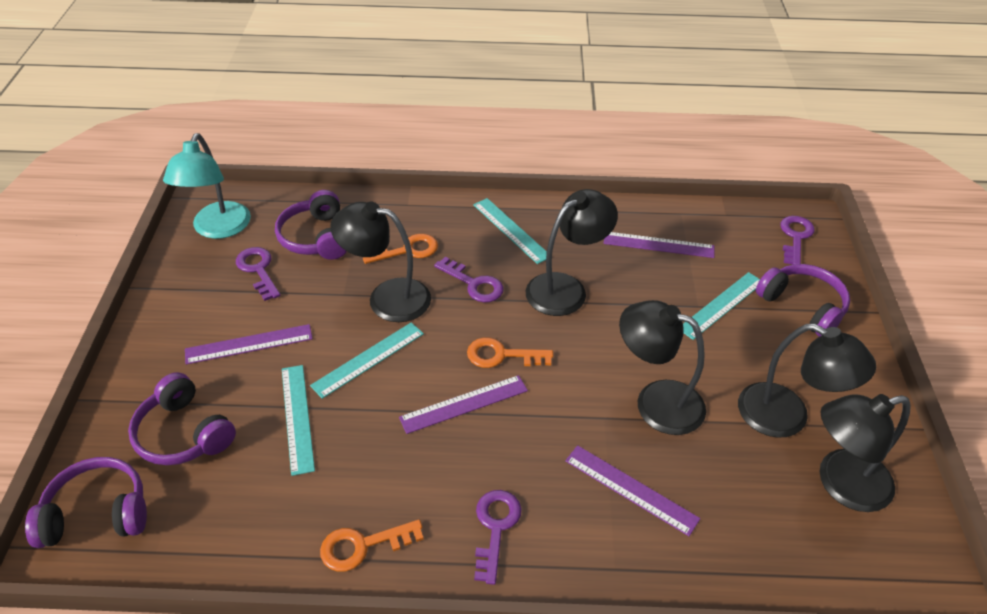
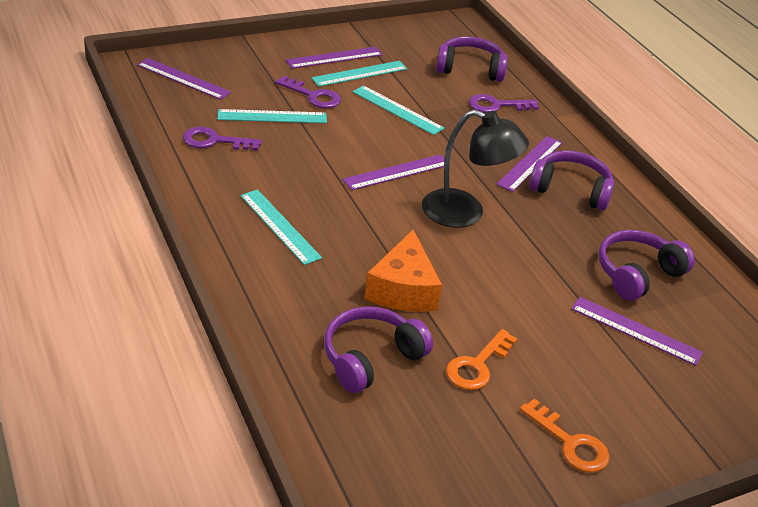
black lamp: [330,202,431,322] [526,189,618,316] [619,300,706,435] [738,324,876,438] [819,394,911,512] = 5 -> [422,110,529,228] = 1
orange cheese: none = 0 -> [364,230,442,312] = 1
orange key: [320,520,424,572] [363,234,438,264] [467,337,553,368] = 3 -> [446,329,517,390] [520,398,610,473] = 2
purple key: [236,247,281,301] [434,257,504,302] [474,490,522,585] [780,216,815,264] = 4 -> [183,127,262,151] [275,76,341,108] [469,94,539,113] = 3
purple ruler: [185,324,312,364] [399,375,528,434] [565,445,700,536] [604,232,714,258] = 4 -> [137,58,231,100] [286,47,383,69] [342,155,450,190] [496,136,562,192] [571,297,703,366] = 5
turquoise lamp: [163,133,251,239] = 1 -> none = 0

